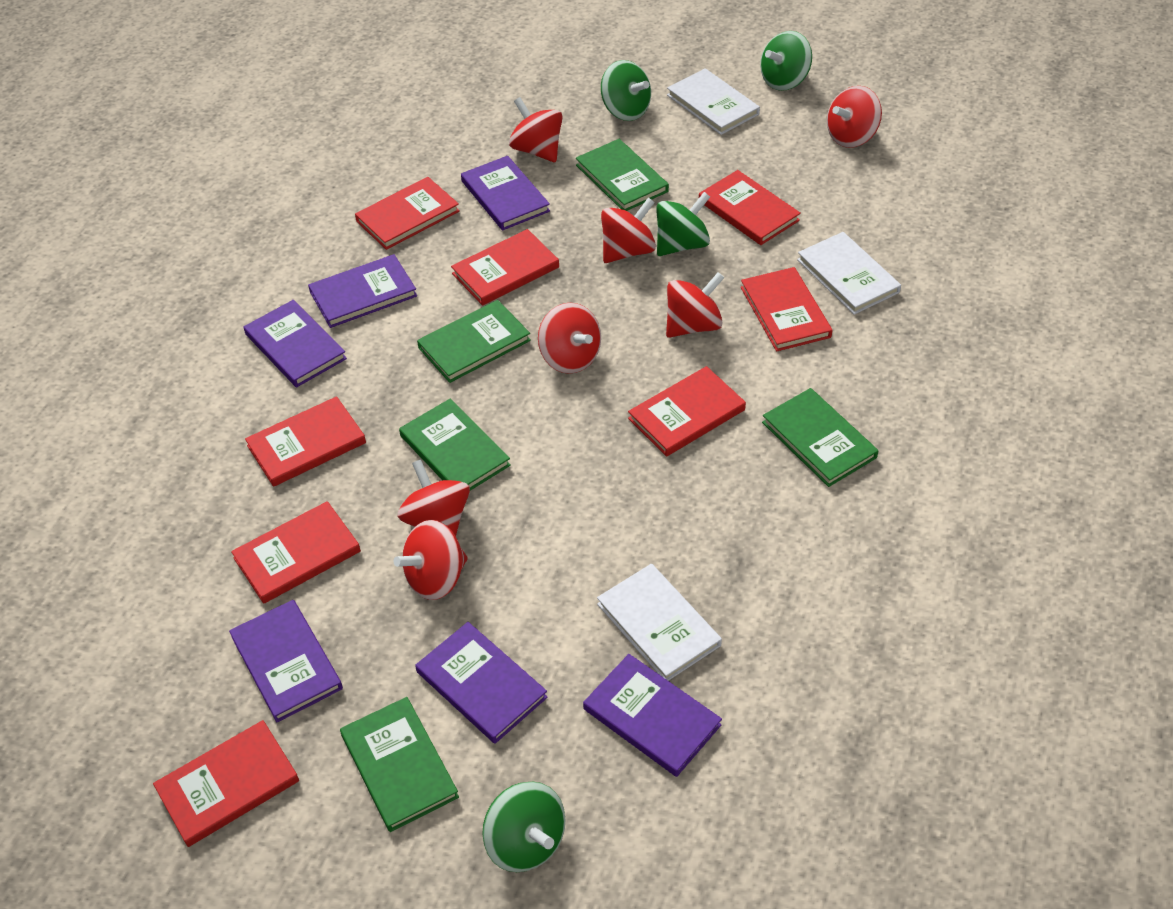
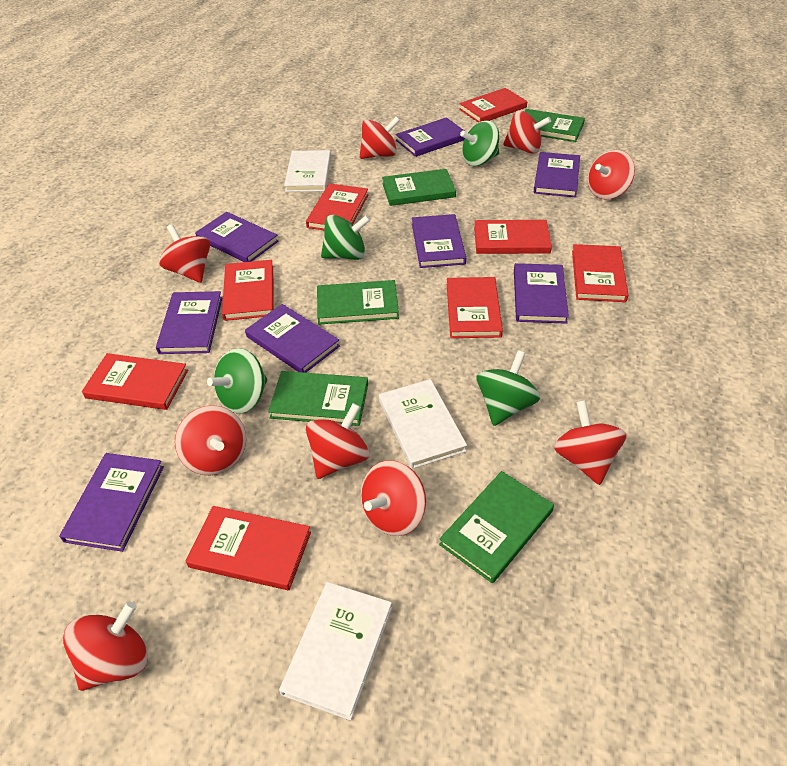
purple book: [229,600,343,723] [244,300,347,387] [308,254,417,328] [415,622,548,744] [461,156,550,231] [583,654,722,777] = 6 -> [59,453,164,552] [156,291,222,354] [195,212,279,262] [245,304,340,373] [396,117,465,157] [412,214,466,268] [514,263,569,324] [534,152,580,197] = 8
red spinning top: [394,520,468,600] [397,459,470,536] [509,97,563,162] [538,303,601,374] [601,197,656,263] [666,272,724,338] [827,86,882,148] = 7 -> [63,601,148,691] [159,224,210,283] [175,405,246,475] [306,403,369,479] [360,117,400,159] [361,460,426,536] [503,110,551,154] [554,400,627,485] [588,150,635,199] = 9

